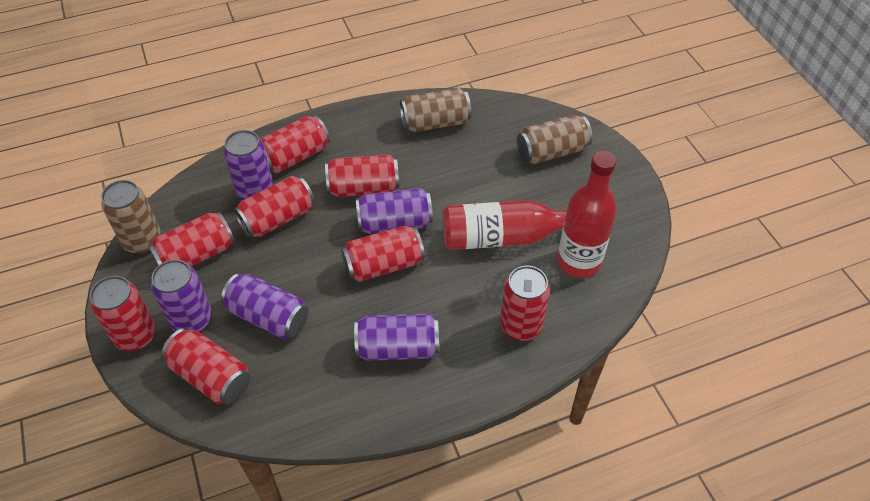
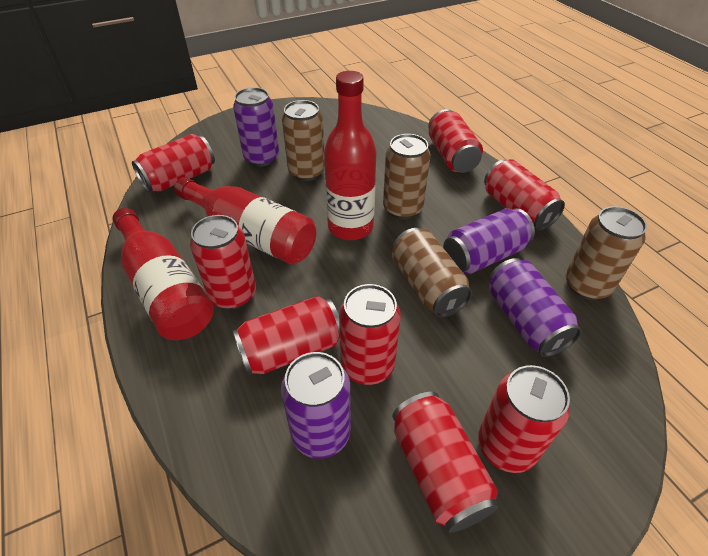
brown can: [101,180,161,254] [400,88,471,132] [517,115,593,164] = 3 -> [282,100,325,181] [383,134,431,219] [392,228,472,317] [566,206,647,300] = 4
purple can: [151,259,212,332] [221,273,308,339] [223,130,273,200] [354,313,439,361] [355,188,433,234] = 5 -> [233,87,279,167] [281,352,351,459] [443,208,535,274] [489,258,582,357] = 4
red bottle: [442,200,567,250] [557,151,617,278] = 2 -> [112,208,214,340] [174,177,316,265] [324,71,377,240] = 3

